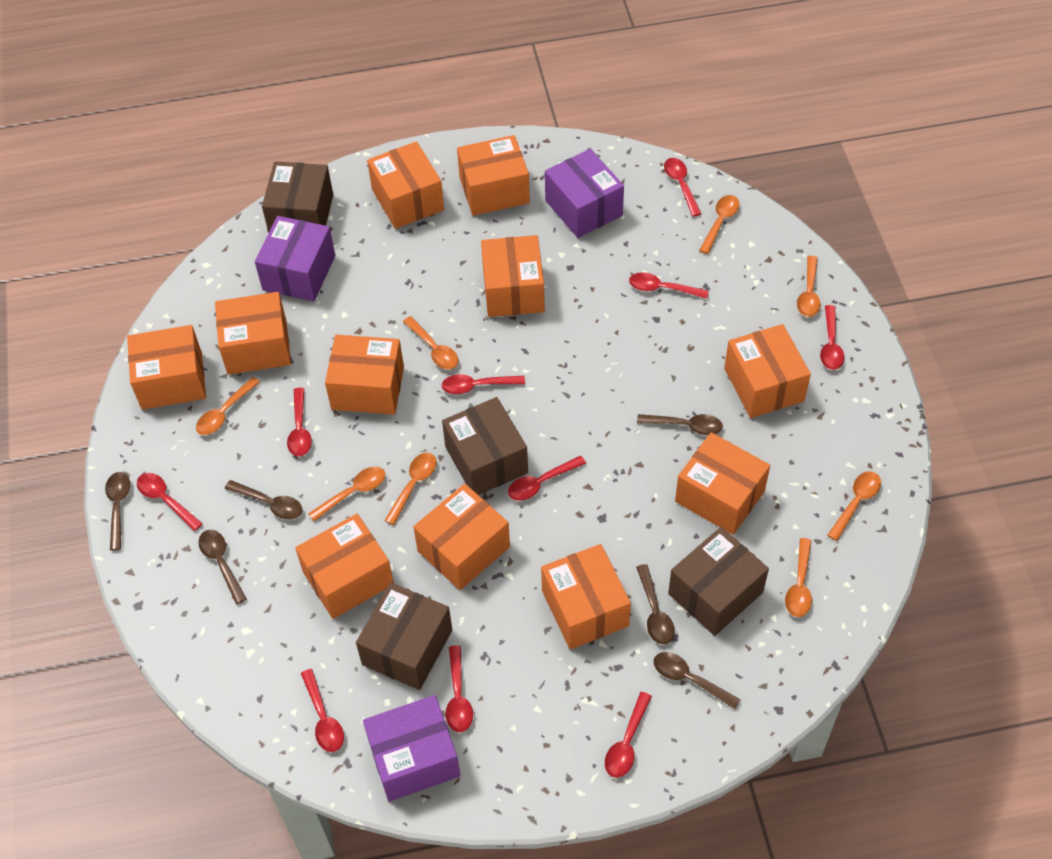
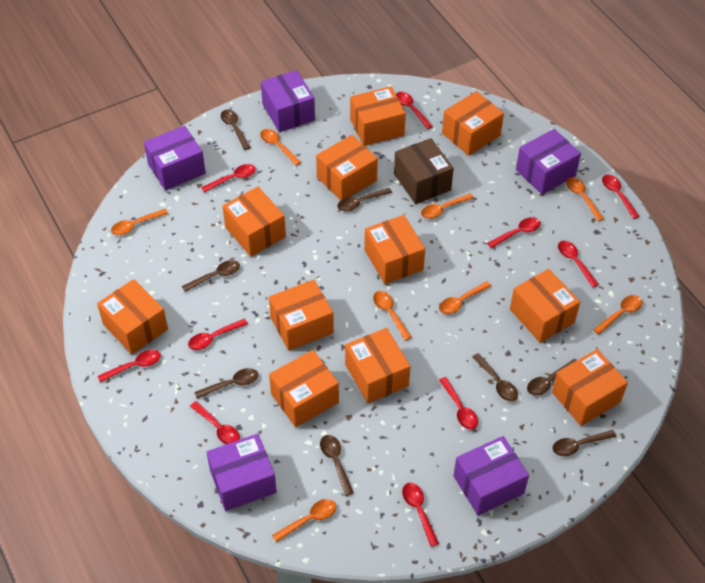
brown box: [262,161,333,233] [356,583,452,690] [442,397,528,495] [668,527,769,636] = 4 -> [394,138,454,204] = 1
brown spoon: [105,472,130,550] [199,530,247,604] [225,480,302,520] [636,564,675,644] [637,414,723,435] [653,652,741,709] = 6 -> [182,260,240,292] [194,368,258,399] [221,109,251,150] [320,435,354,496] [337,188,392,211] [472,353,518,401] [527,359,577,396] [552,430,616,456] = 8
purple box: [255,216,335,301] [363,695,460,802] [545,149,624,238] = 3 -> [144,125,206,190] [206,434,277,511] [261,70,315,132] [454,436,529,515] [516,129,581,195] = 5

